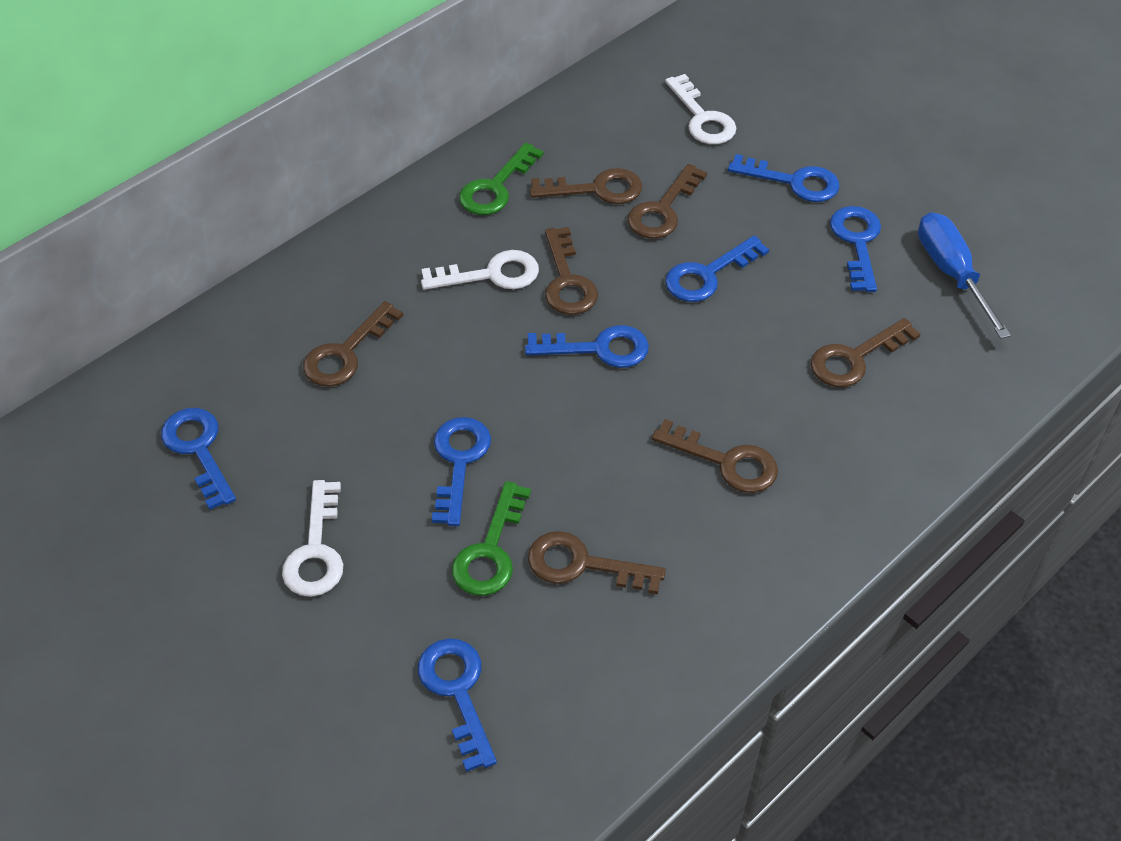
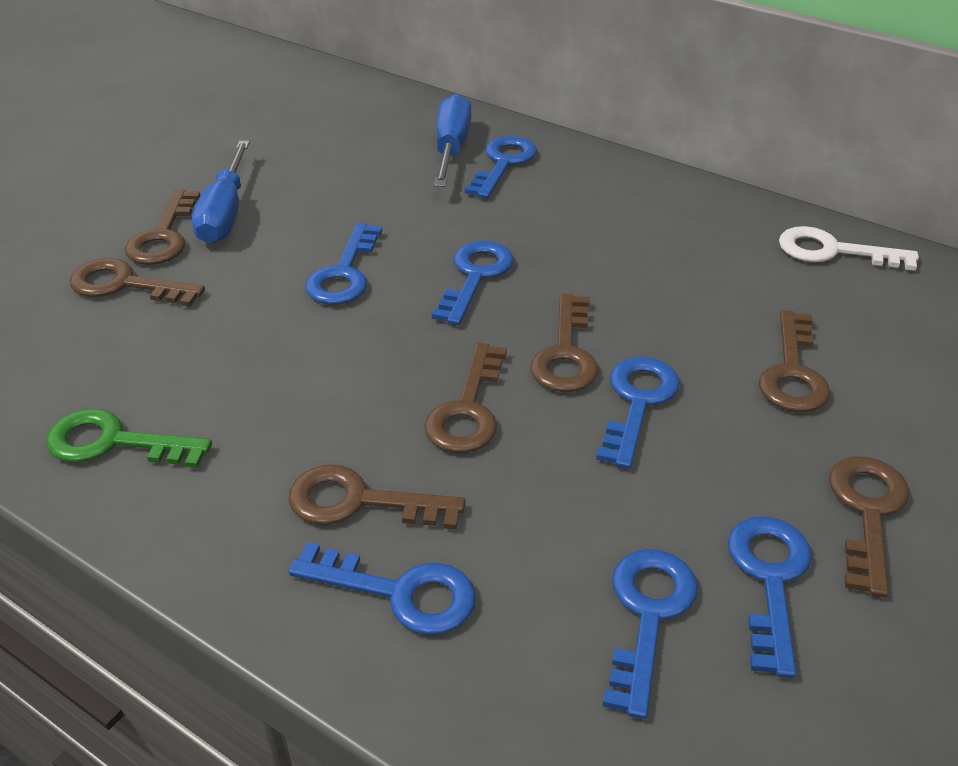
blue screwdriver: [918,212,1011,339] = 1 -> [192,141,250,244] [434,94,471,187] = 2
green key: [452,481,531,596] [459,143,544,215] = 2 -> [46,409,212,468] = 1
white key: [282,480,343,597] [421,250,539,290] [665,74,736,144] = 3 -> [779,226,919,271] = 1

